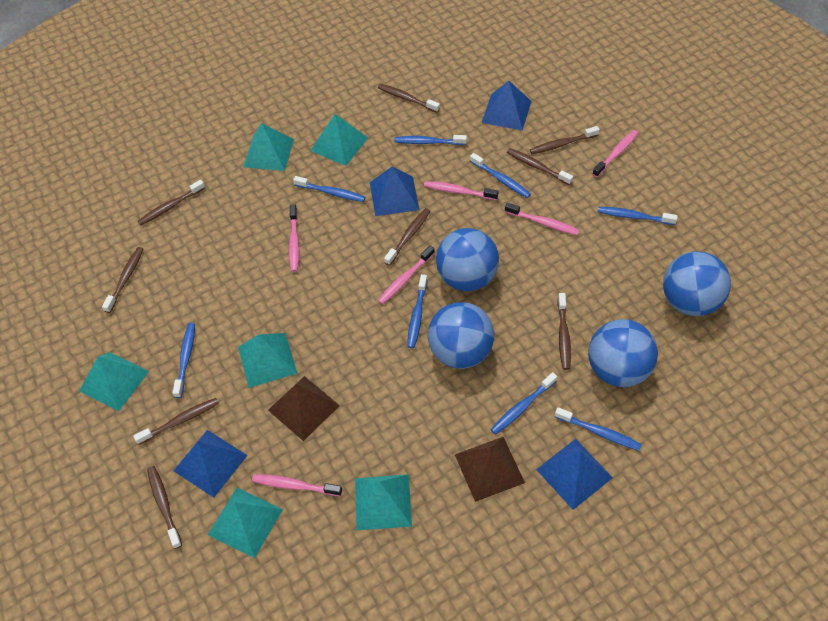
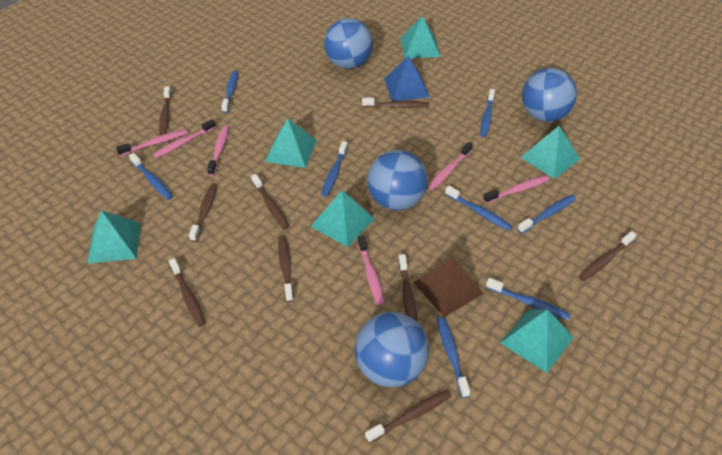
blue pyramid: [173,430,248,498] [370,167,419,216] [481,81,532,130] [536,439,613,510] = 4 -> [384,55,430,101] = 1
brown pyramid: [268,376,340,441] [455,437,525,502] = 2 -> [413,257,484,317] = 1

